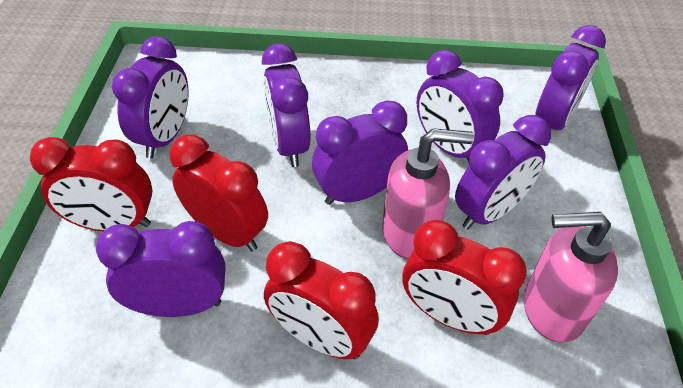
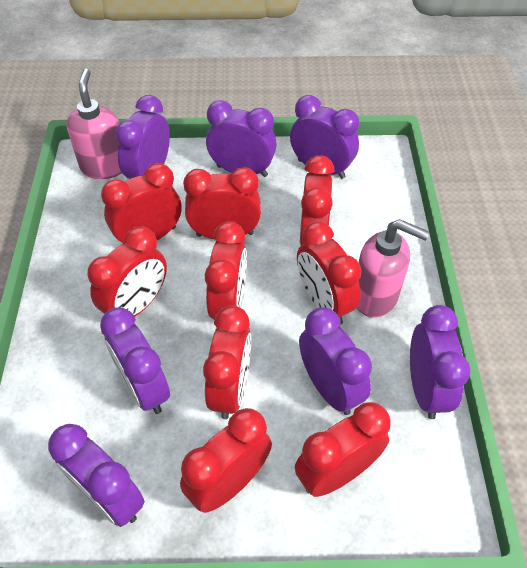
red clock: [30,137,153,231] [170,135,268,251] [264,241,379,359] [402,220,527,335] = 4 -> [87,226,167,316] [101,163,182,243] [180,408,272,513] [183,167,261,239] [203,305,251,419] [205,221,247,320] [295,402,391,497] [297,221,361,325] [300,155,335,245] = 9

